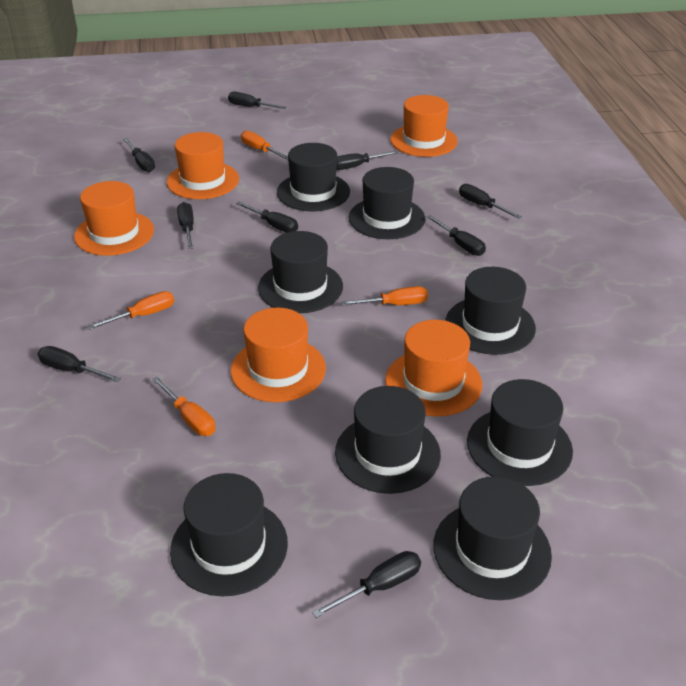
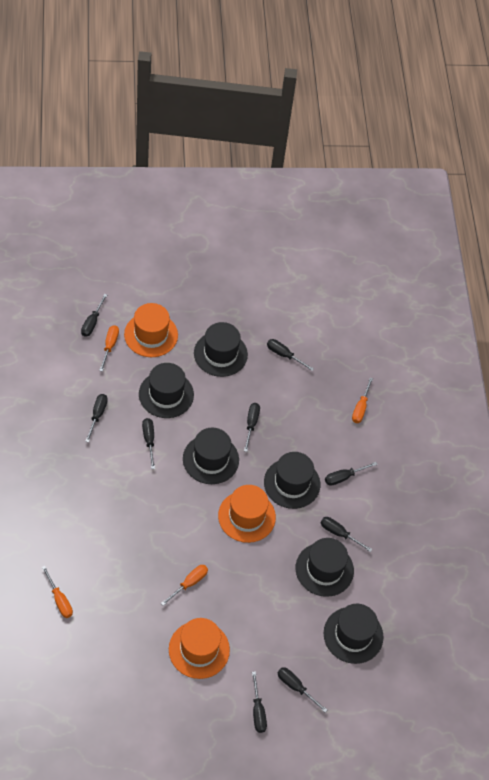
black hat: [170,473,288,597] [258,231,343,313] [277,143,350,211] [335,386,441,494] [349,167,425,239] [433,476,552,600] [445,267,536,355] [467,379,573,486] = 8 -> [139,363,194,418] [183,427,239,484] [194,322,248,377] [264,452,320,509] [296,538,354,597] [323,604,384,664] = 6
orange hat: [74,181,154,256] [167,132,239,199] [231,308,326,402] [385,320,482,416] [390,95,458,157] = 5 -> [124,303,178,357] [169,618,230,679] [218,485,276,543] = 3

